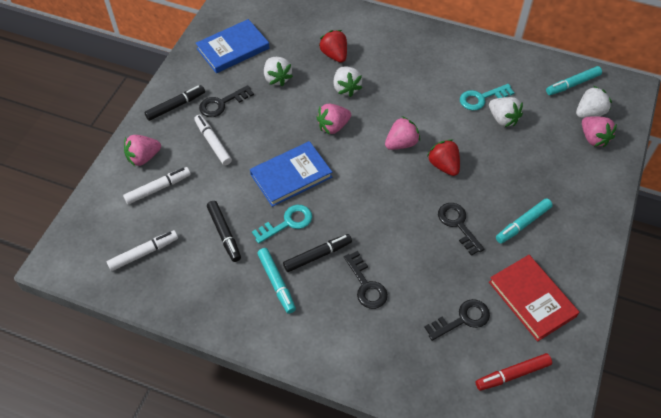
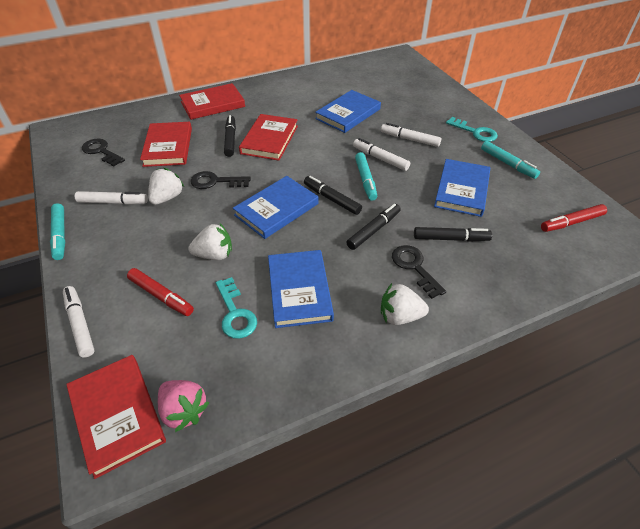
black key: [199,85,254,117] [344,251,388,309] [424,299,490,341] [438,203,484,256] = 4 -> [82,139,125,167] [191,171,251,189] [392,245,446,299] = 3
black marker: [144,85,205,121] [207,201,241,262] [283,234,352,272] = 3 -> [224,115,236,157] [304,176,362,215] [346,204,401,250] [414,227,492,242] = 4
blue book: [196,19,269,73] [250,141,332,207] = 2 -> [233,176,318,239] [268,250,334,328] [315,90,381,133] [434,159,490,217] = 4
pink strawberry: [124,135,161,166] [316,104,351,135] [385,116,420,150] [582,116,617,147] = 4 -> [158,380,209,432] = 1
red book: [489,255,579,342] = 1 -> [66,355,166,479] [140,122,192,167] [179,83,245,120] [239,114,298,161] = 4
red marker: [476,353,552,391] = 1 -> [127,268,194,316] [541,204,607,232] = 2
red strawberry: [319,30,347,63] [427,139,460,176] = 2 -> none = 0
white marker: [106,230,178,271] [123,167,191,204] [194,115,232,165] = 3 -> [63,286,95,358] [75,191,148,205] [353,138,410,171] [381,123,441,147] = 4
white strawberry: [264,57,293,87] [333,66,362,97] [489,97,523,127] [576,86,612,118] = 4 -> [148,168,184,205] [188,223,232,260] [381,283,429,325] = 3

